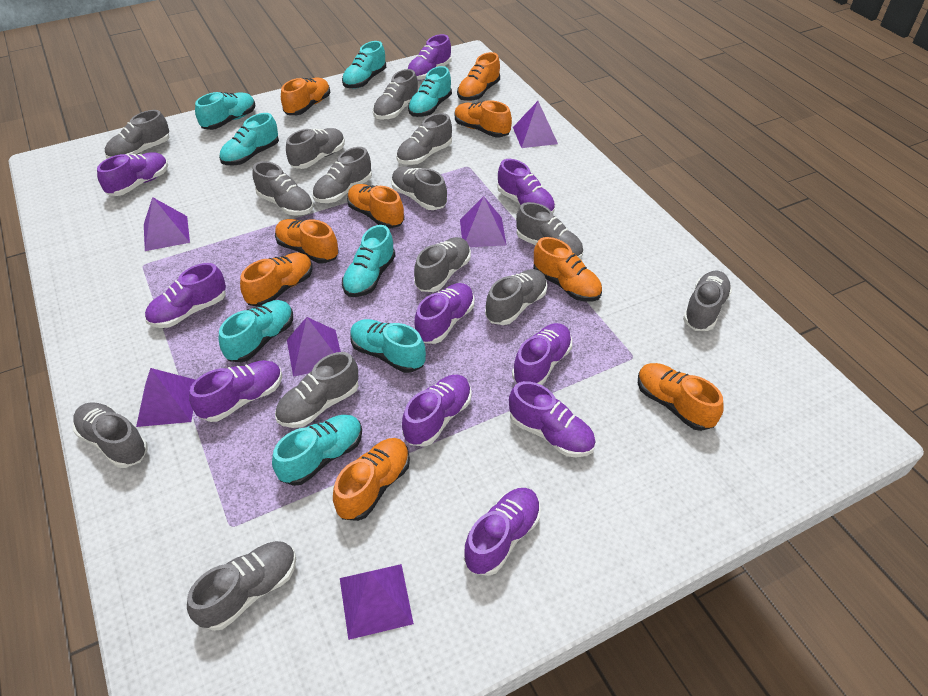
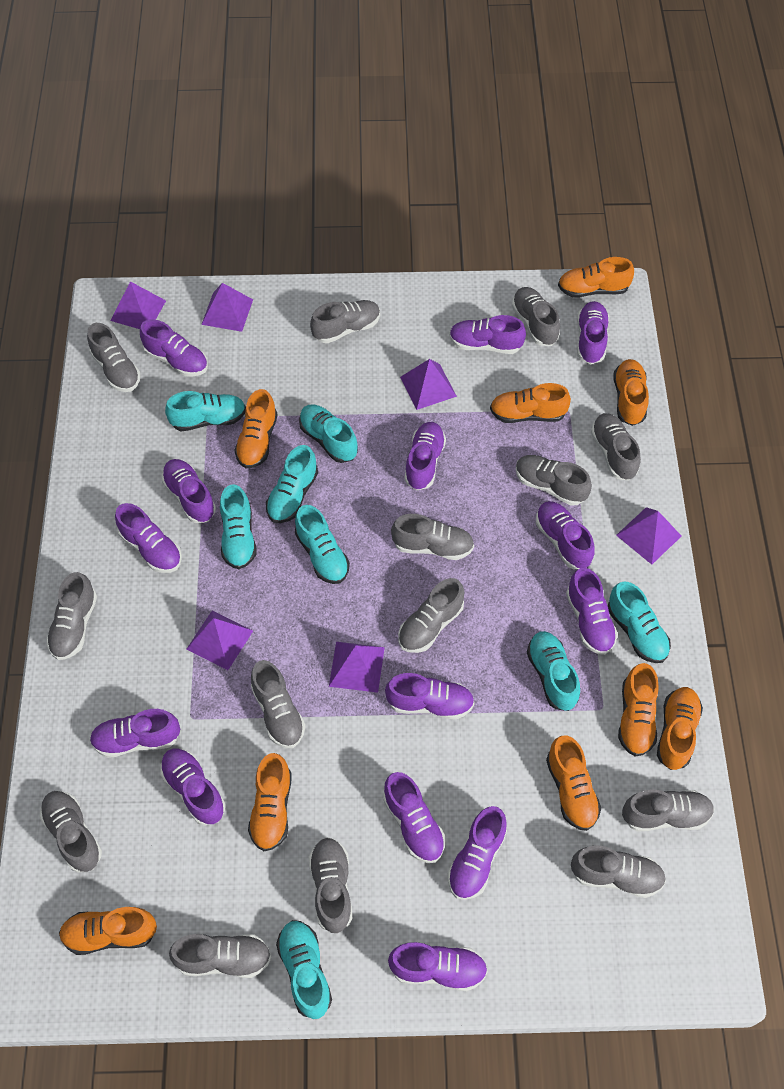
purple shoe: [97,153,168,196] [145,263,226,328] [189,360,282,422] [402,375,472,447] [407,34,451,80] [414,283,474,344] [464,488,541,576] [497,159,555,213] [509,381,596,457] [512,323,572,385] = 10 -> [90,709,180,758] [115,503,182,573] [140,319,208,377] [160,749,225,826] [161,459,216,523] [383,772,446,863] [385,673,475,720] [388,942,488,991] [404,422,446,491] [448,806,507,900] [449,315,526,354] [536,501,595,569] [566,568,618,655] [577,301,609,364] = 14

